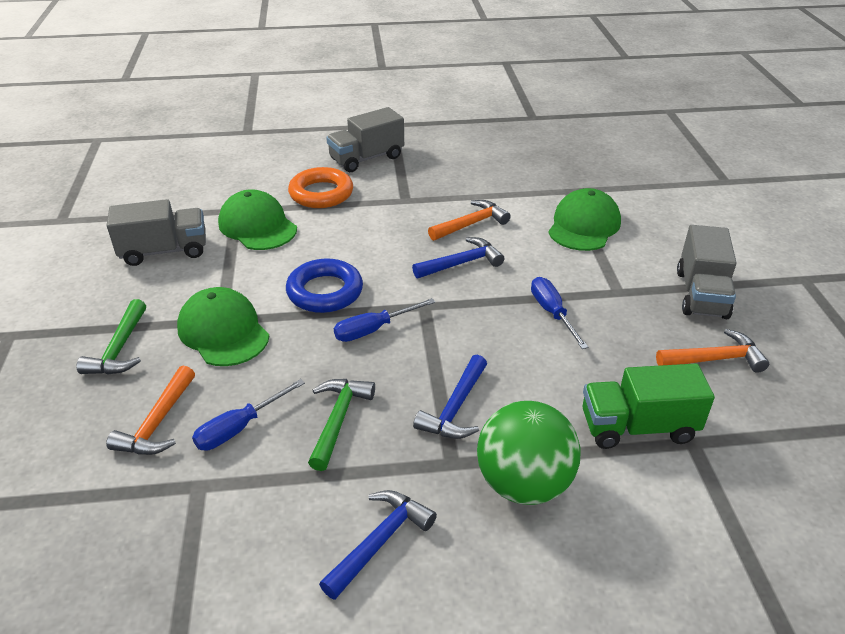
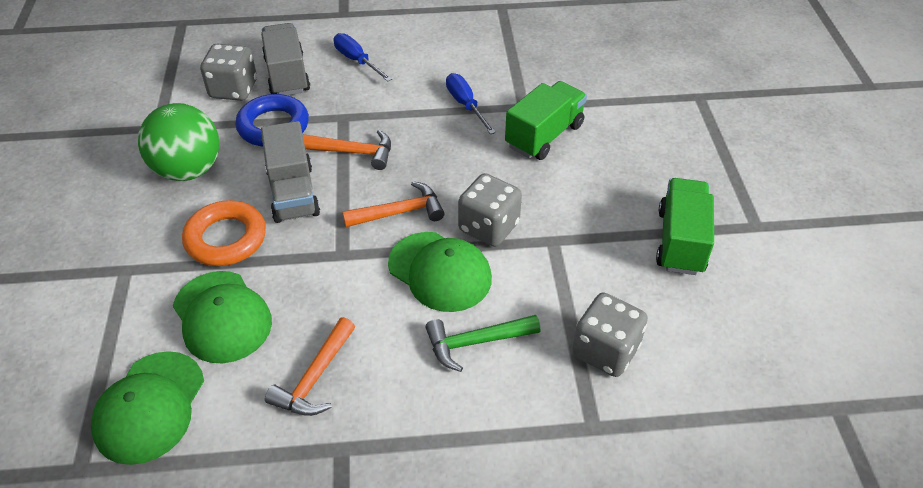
blue hammer: [319,490,437,600] [412,237,504,278] [413,355,487,439] = 3 -> none = 0
blue screwdriver: [192,379,305,450] [334,298,435,342] [531,277,588,349] = 3 -> [334,33,392,82] [446,73,496,134] = 2
green hammer: [77,299,146,375] [308,379,375,471] = 2 -> [425,315,540,372] = 1
green truck: [583,364,715,449] = 1 -> [505,81,587,160] [656,178,714,275] = 2
grey dice: none = 0 -> [200,44,257,101] [458,173,522,247] [572,292,648,377] = 3
grey truck: [107,199,206,266] [326,107,404,172] [677,225,737,319] = 3 -> [261,23,310,95] [261,121,320,223] = 2

